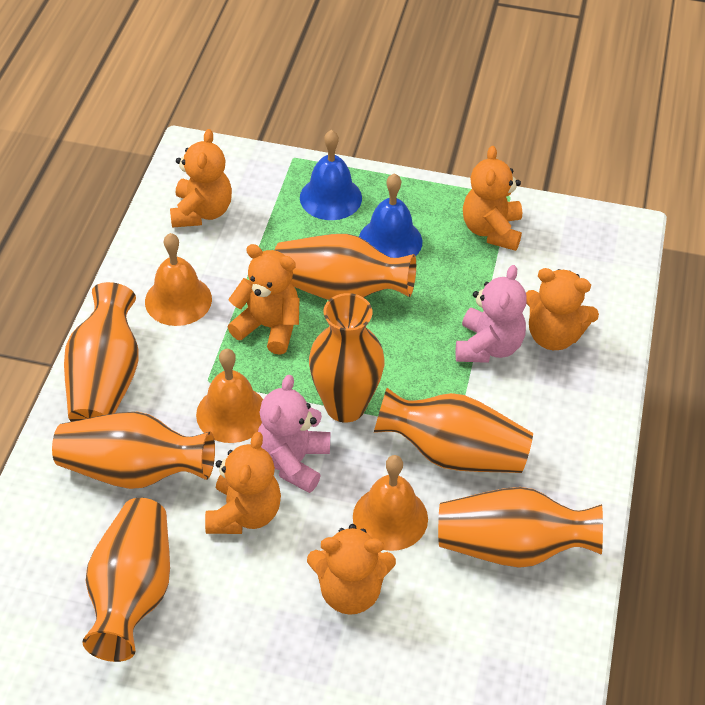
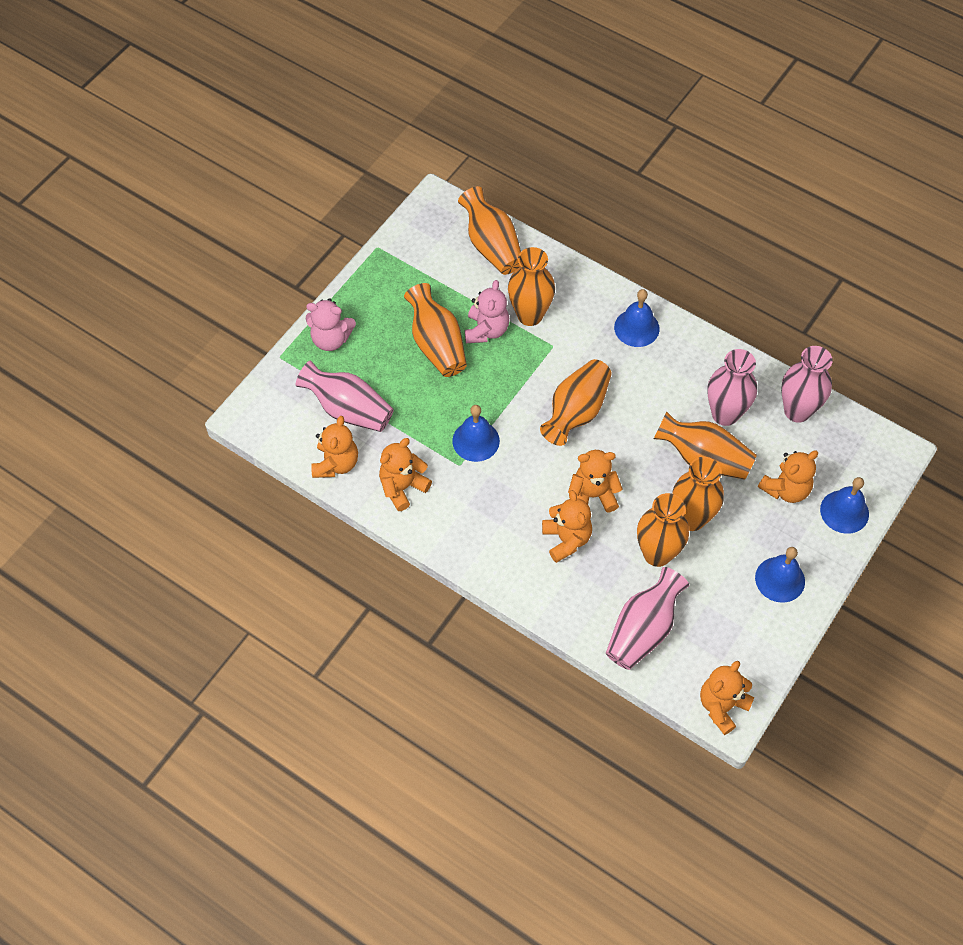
blue bell: [300,130,362,220] [359,173,422,258] = 2 -> [452,405,500,462] [614,289,660,347] [755,547,805,603] [820,477,869,534] = 4
orange bell: [145,233,212,326] [196,349,263,443] [353,455,428,551] = 3 -> none = 0
pink vase: none = 0 -> [295,360,394,432] [606,567,689,670] [707,349,757,426] [781,346,833,423] = 4

